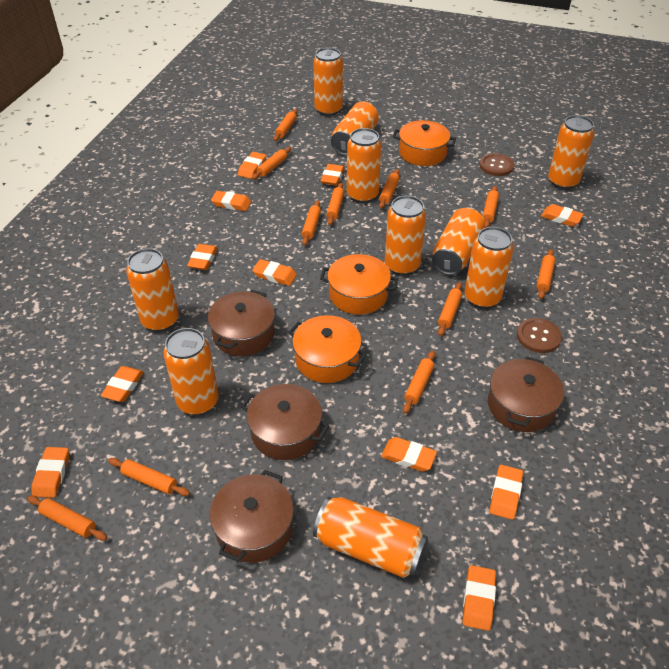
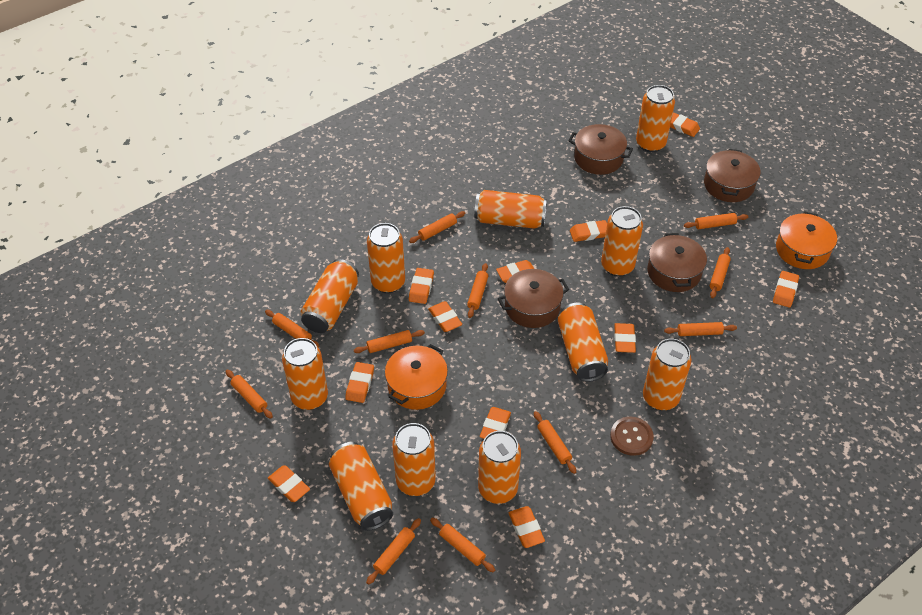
brown button: [479,153,514,176] [517,318,562,353] = 2 -> [610,416,654,456] = 1
orange can: [126,248,179,332] [163,328,219,415] [313,48,343,116] [313,497,428,578] [331,101,379,155] [347,128,382,203] [385,196,426,276] [432,207,486,275] [464,227,514,309] [548,115,594,189] = 10 -> [282,338,328,410] [300,259,359,333] [329,442,393,531] [367,223,405,293] [392,423,436,496] [474,190,547,229] [478,431,521,504] [558,303,608,382] [601,206,643,277] [636,85,675,152] [643,339,691,411] = 11
orange pot: [288,315,367,383] [320,254,398,315] [393,120,456,166] = 3 -> [385,344,448,410] [776,211,837,269] = 2

